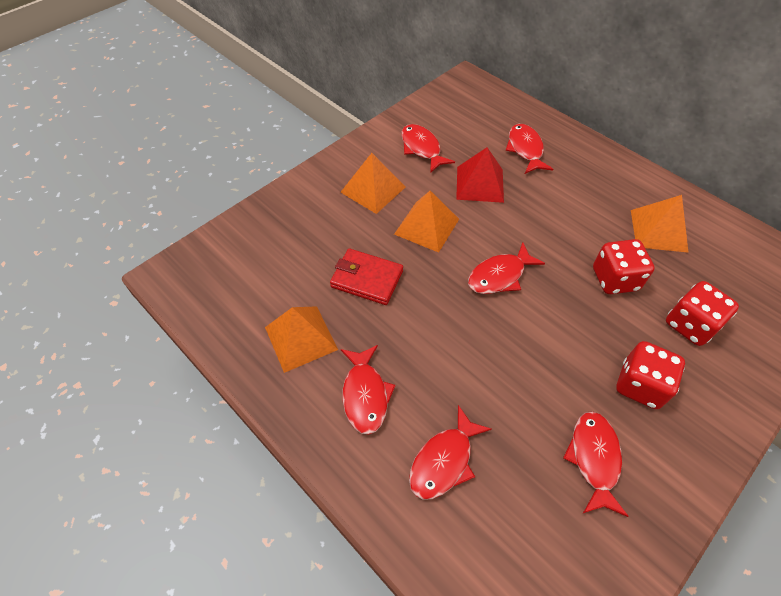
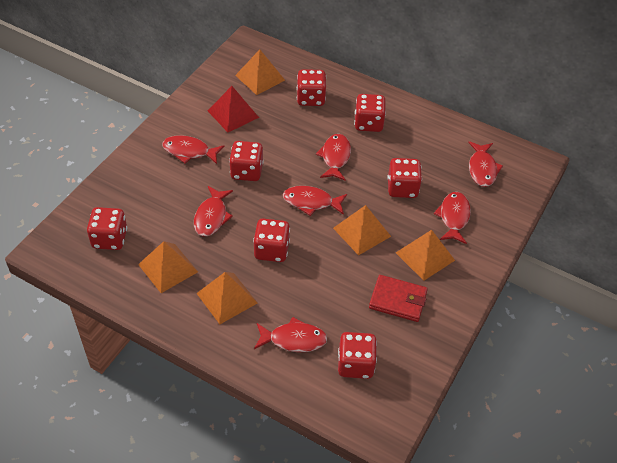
orange pyramid: [265,306,338,373] [341,153,405,214] [394,191,459,253] [631,195,689,253] = 4 -> [138,241,198,293] [196,272,257,324] [235,49,285,95] [333,205,391,256] [396,230,455,281] = 5
red dice: [593,239,654,294] [616,341,685,409] [666,281,739,346] = 3 -> [87,207,127,250] [229,141,263,181] [253,219,290,262] [297,69,326,106] [338,332,377,379] [354,94,386,132] [387,158,422,198] = 7
red fish: [341,345,396,435] [401,124,455,173] [409,405,492,500] [468,242,545,294] [506,124,553,174] [563,411,629,517] = 6 -> [162,135,225,164] [194,186,233,236] [254,317,327,352] [283,186,347,216] [316,134,351,181] [434,192,471,244] [468,141,503,187] = 7

